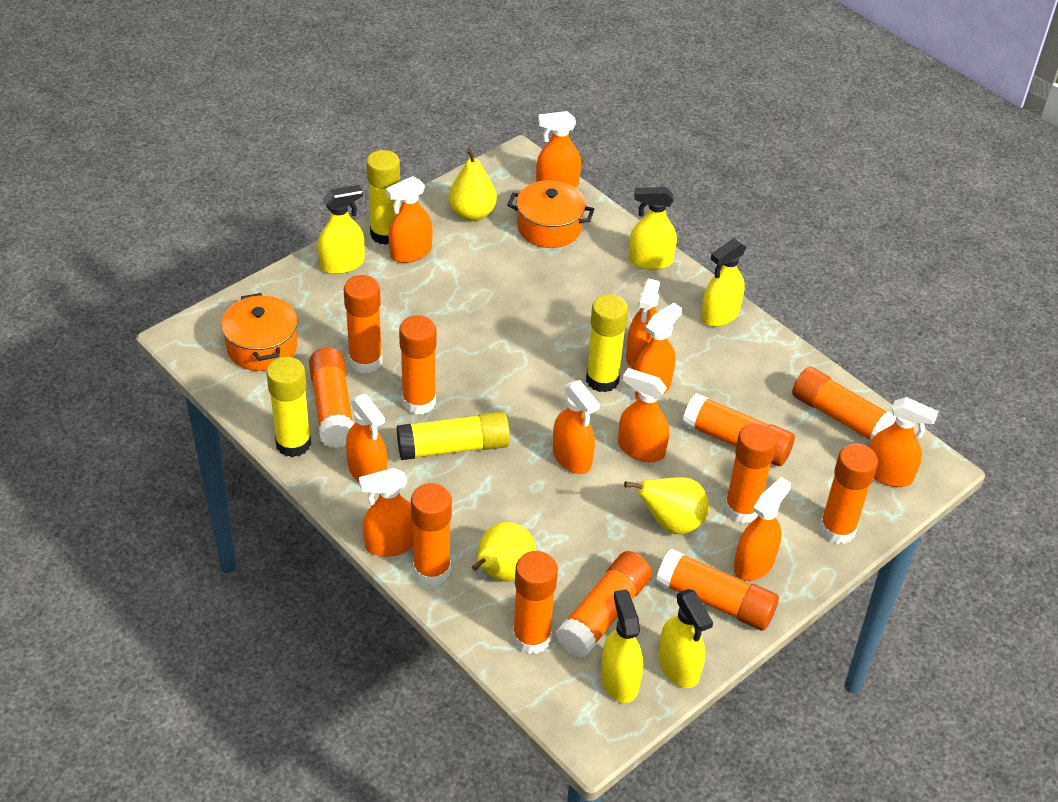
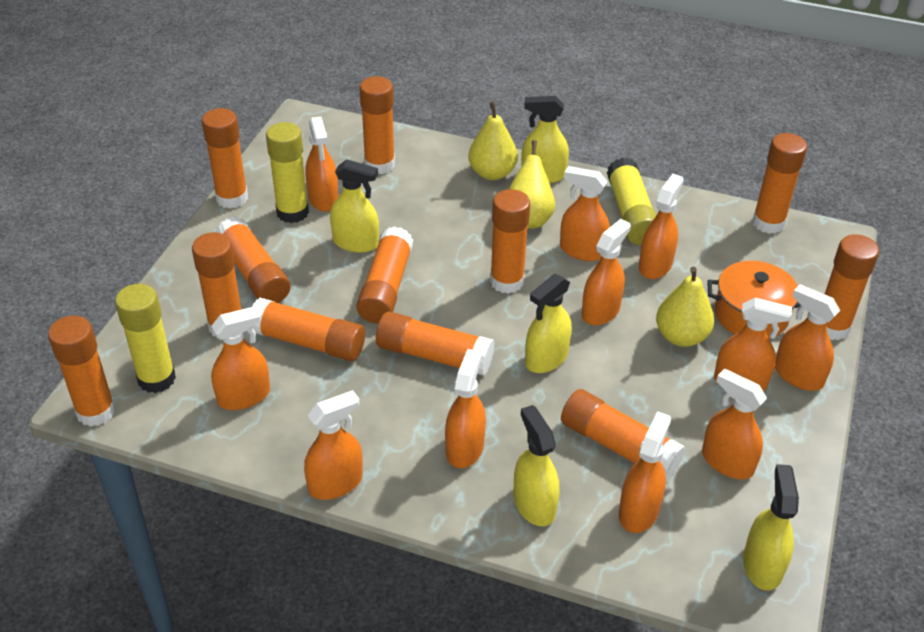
orange glue stick: [309,347,354,448] [344,275,382,373] [399,315,437,415] [411,483,452,586] [513,551,558,654] [556,551,652,658] [656,549,779,631] [683,393,795,466] [724,423,777,523] [792,367,896,442] [819,443,878,544] = 11 -> [48,316,116,427] [192,232,241,339] [202,108,248,209] [216,216,290,303] [252,298,365,361] [356,226,413,323] [359,76,395,174] [376,311,494,376] [490,189,531,294] [561,389,685,481] [752,133,807,234] [825,234,879,340] = 12
orange pot: [221,293,298,371] [507,180,594,248] = 2 -> [707,261,801,339] = 1
orange spray bottle: [346,393,388,482] [359,468,414,557] [386,176,432,263] [536,111,581,188] [553,380,600,474] [618,368,669,462] [626,279,660,369] [634,303,682,399] [734,477,791,581] [869,397,939,487] = 10 -> [211,306,270,410] [304,390,363,500] [305,116,339,212] [445,349,486,468] [560,166,610,261] [582,219,631,326] [619,411,671,533] [639,174,684,279] [702,369,767,479] [714,298,792,391] [775,284,840,391] = 11
yellow glue stick: [266,357,311,457] [366,150,400,245] [397,411,510,460] [586,294,628,392] = 4 -> [115,284,176,393] [266,122,309,223] [607,158,657,245] = 3

